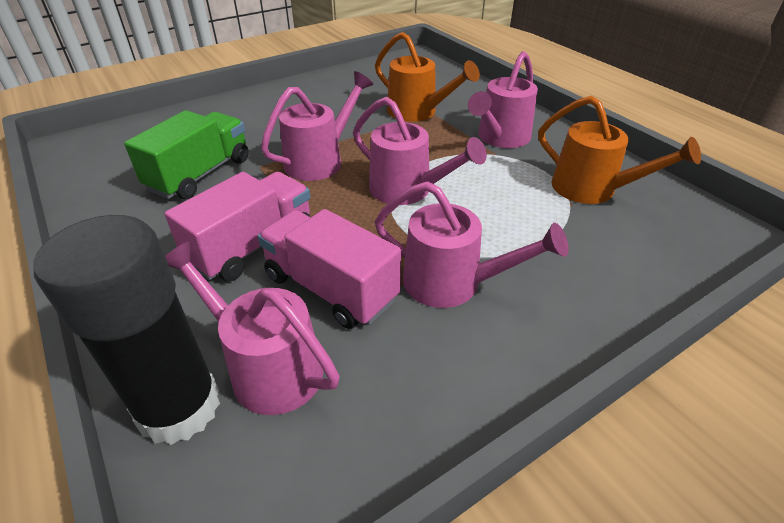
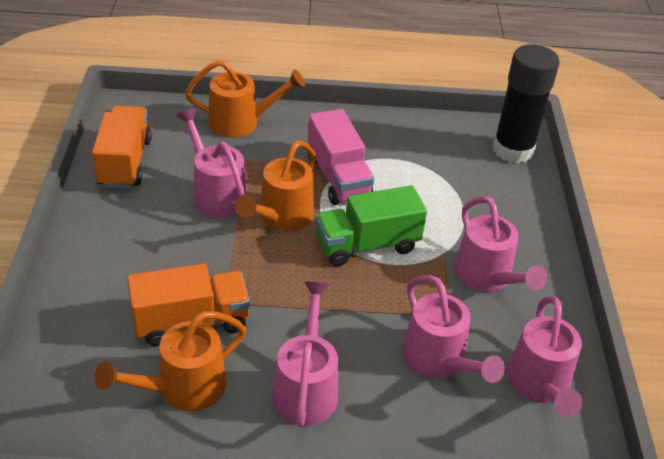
orange truck: none = 0 -> [92,106,152,189] [127,264,250,346] = 2
orange watering can: [375,32,480,122] [538,96,701,204] = 2 -> [95,311,246,411] [185,60,305,138] [235,141,317,231] = 3
pink truck: [165,172,311,281] [258,209,401,329] = 2 -> [308,109,374,205] = 1

